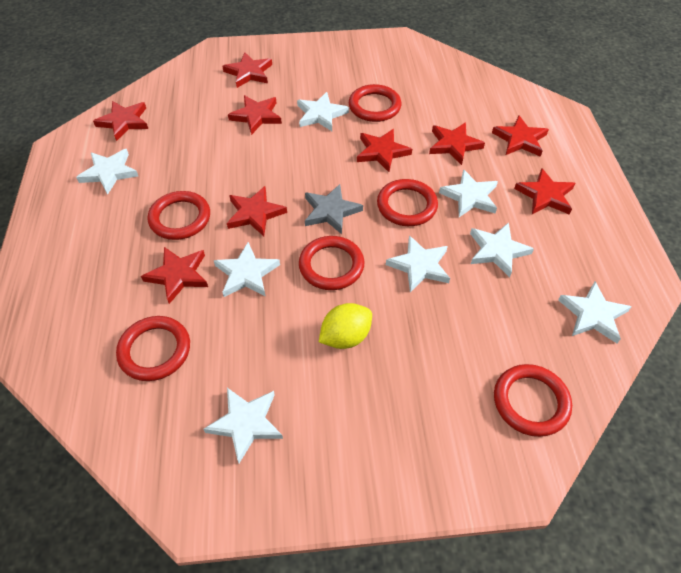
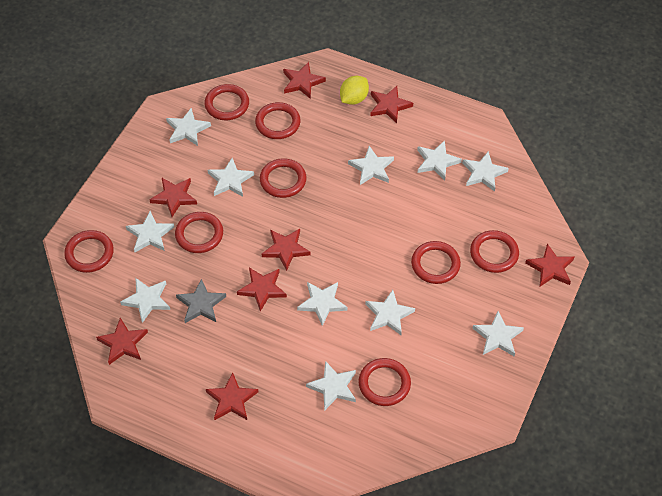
red ring: [116,316,190,381] [148,191,210,240] [299,236,364,290] [349,84,401,122] [377,179,438,226] [494,364,572,437] = 6 -> [64,230,114,273] [175,212,223,253] [204,84,249,120] [255,102,300,139] [260,158,307,198] [359,358,411,406] [411,241,461,284] [470,230,519,273] = 8
red star: [93,101,148,141] [141,247,208,304] [222,53,272,88] [227,186,287,236] [228,95,282,135] [357,129,412,172] [429,122,485,165] [492,116,549,157] [514,168,575,215] = 9 -> [96,318,148,365] [149,178,197,217] [206,372,258,420] [237,267,287,311] [262,229,310,271] [283,62,326,99] [370,86,413,123] [525,244,574,286] = 8
white star: [76,149,138,195] [204,388,283,463] [214,242,280,297] [297,92,349,131] [386,235,450,292] [439,169,498,217] [470,222,534,277] [558,282,632,343] = 8 -> [120,278,170,323] [126,211,174,252] [166,108,211,146] [208,158,254,197] [297,282,348,326] [306,361,356,410] [348,146,394,185] [365,290,415,335] [417,140,462,180] [462,151,509,192] [472,311,524,356] = 11

